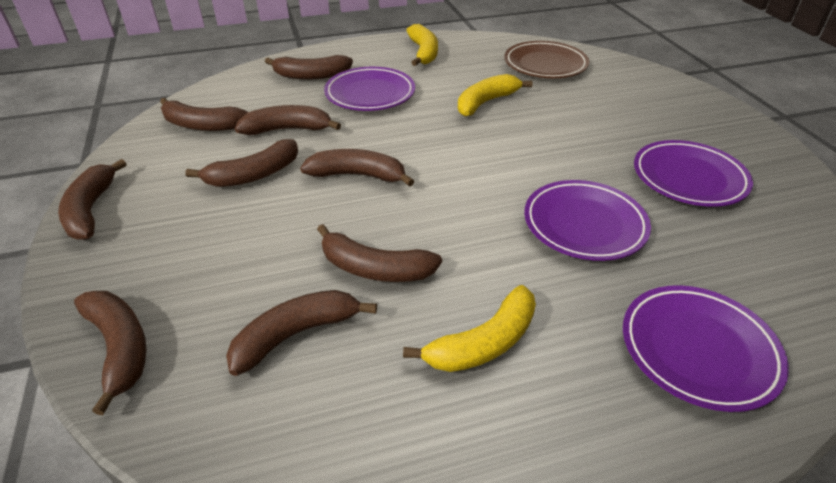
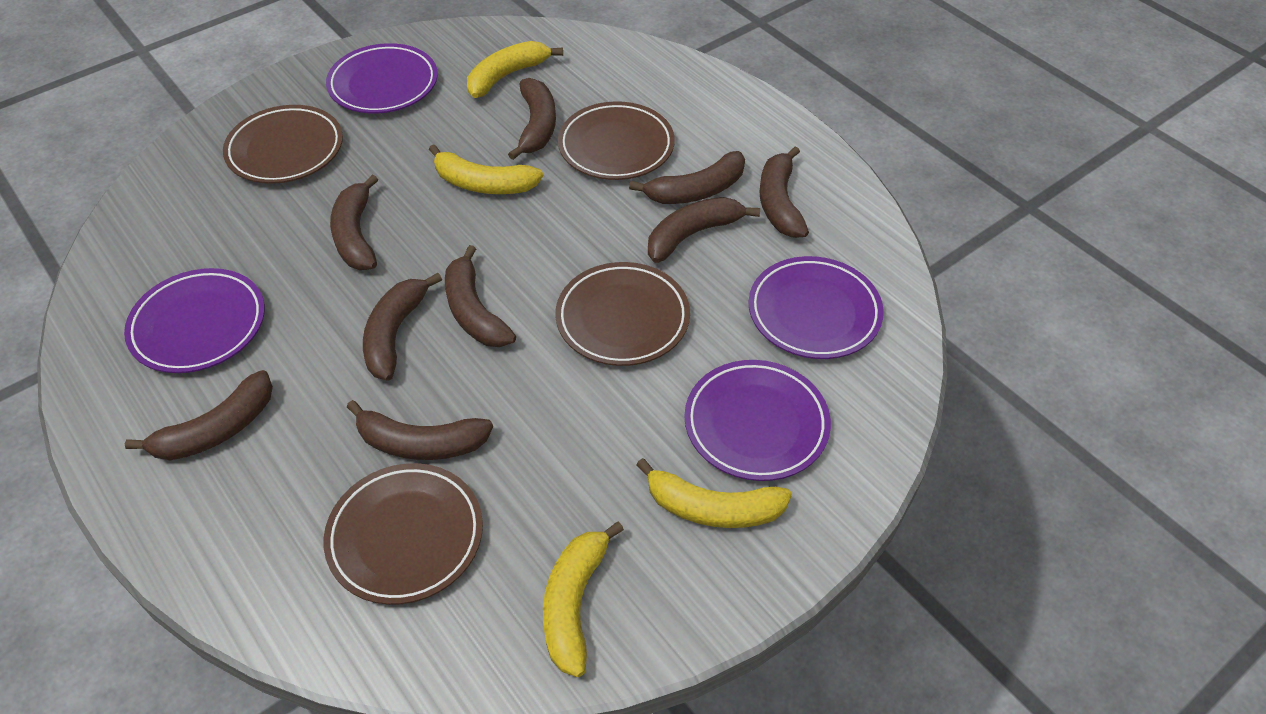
brown plate: [504,41,589,78] = 1 -> [223,105,343,184] [324,463,483,605] [555,262,690,366] [558,101,675,180] = 4
yellow banana: [403,285,536,372] [406,24,438,66] [458,74,532,116] = 3 -> [429,145,543,194] [467,41,563,98] [543,521,624,677] [636,458,792,528] = 4

